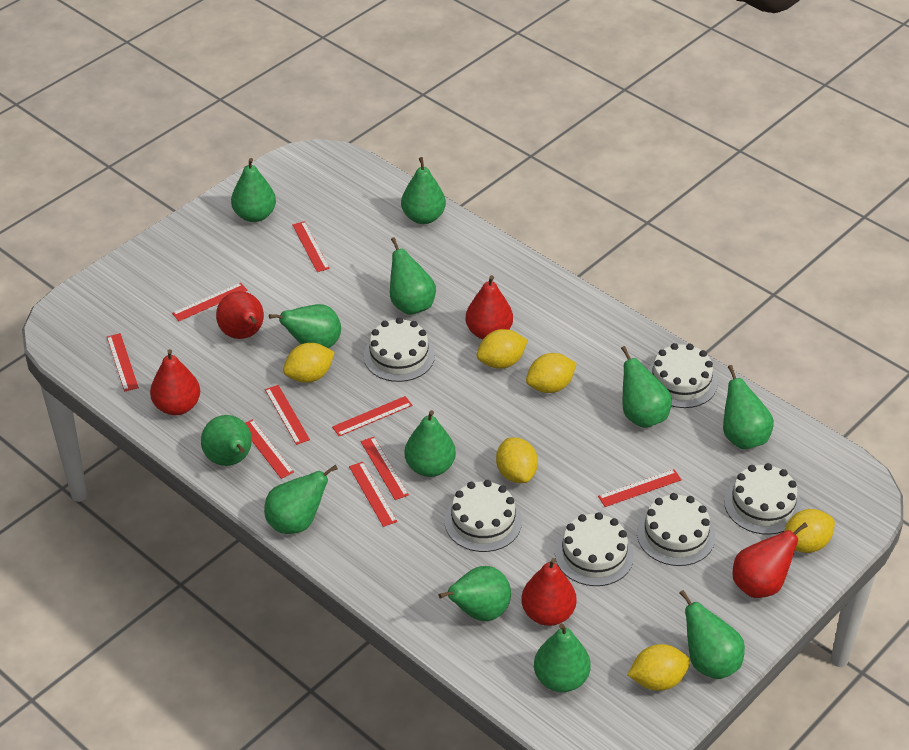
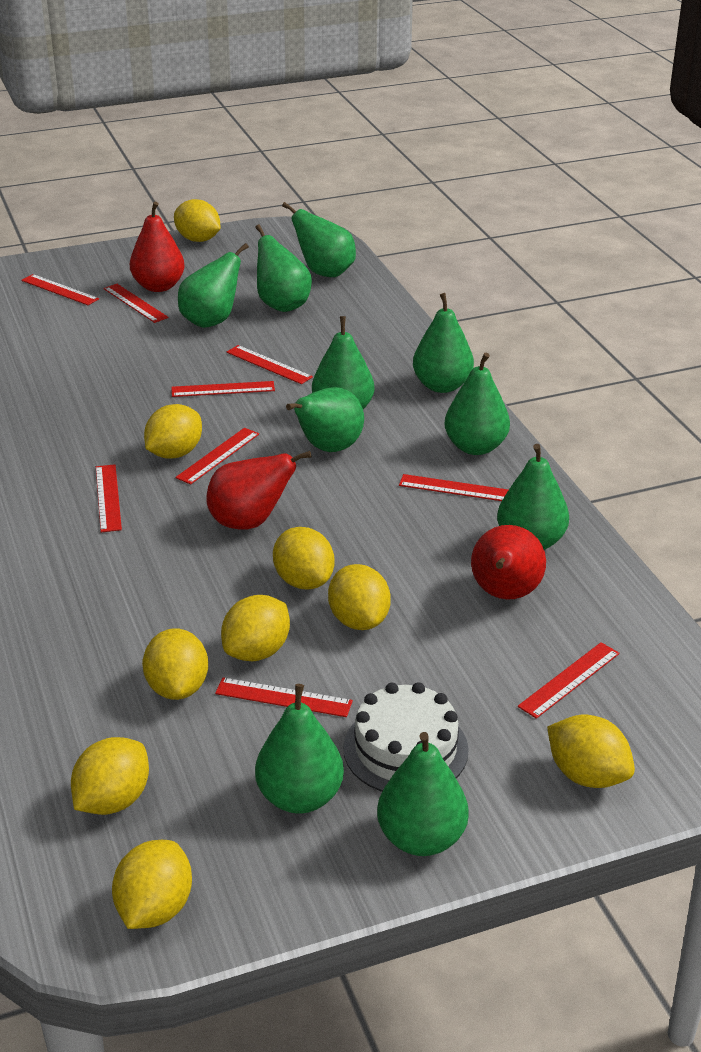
green pear: [201,415,252,466] [231,158,276,222] [264,465,338,534] [269,304,341,348] [390,237,436,315] [401,157,446,224] [404,410,456,477] [438,566,511,621] [534,623,591,692] [621,346,672,428] [679,590,745,679] [723,365,774,449] = 12 -> [178,243,249,328] [255,684,344,814] [256,225,312,312] [282,202,356,277] [286,387,364,452] [312,316,374,409] [377,732,469,856] [413,293,474,393] [445,353,510,455] [497,444,569,550] = 10
red pear: [150,349,200,415] [216,291,264,339] [466,275,513,340] [521,558,577,626] [733,522,808,598] = 5 -> [130,202,185,292] [207,451,311,529] [471,525,546,600] = 3
white cake: [364,317,435,382] [444,480,522,552] [555,512,634,586] [637,493,715,566] [648,343,718,408] [724,463,802,535] = 6 -> [343,682,469,792] = 1
yellow lemon: [283,343,335,383] [477,329,528,369] [496,437,538,483] [526,353,577,393] [627,644,690,691] [784,509,835,553] = 6 -> [71,737,149,815] [112,840,192,929] [142,628,208,700] [144,404,202,459] [174,199,221,242] [221,595,290,661] [273,527,335,590] [328,564,391,630] [547,715,635,788] = 9

